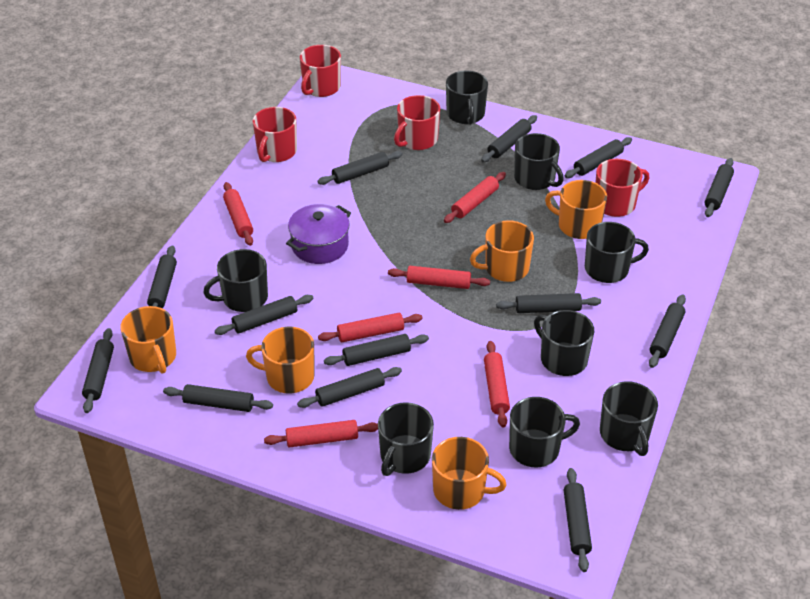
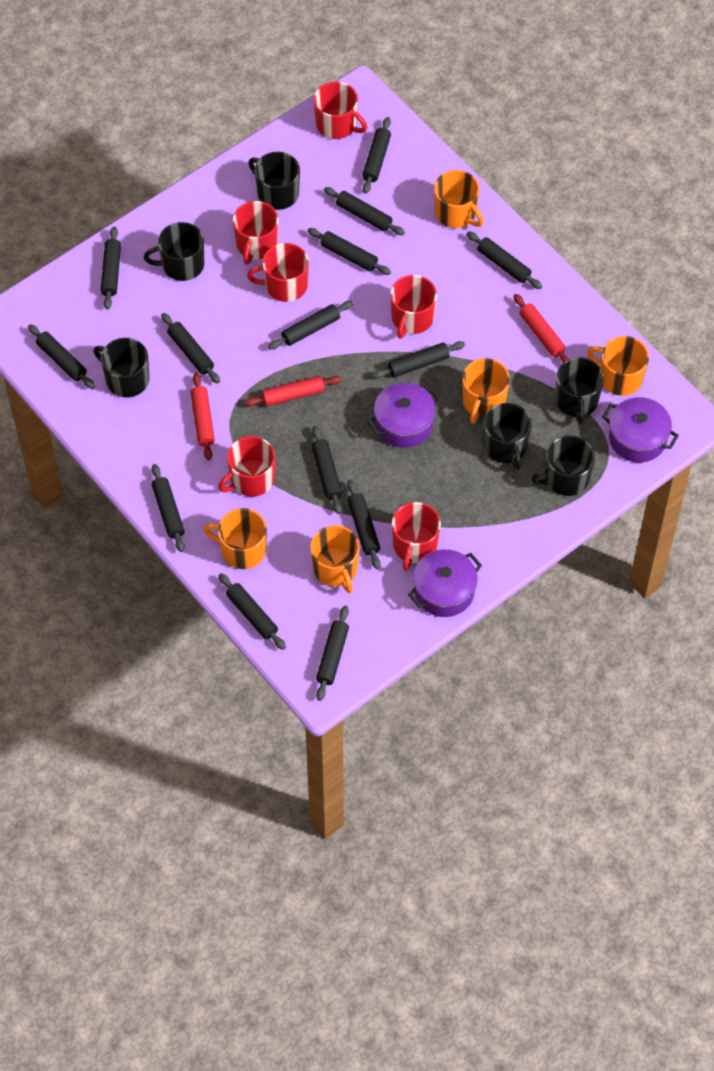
black mug: [203,249,268,312] [378,402,434,476] [446,71,488,125] [509,397,580,467] [514,133,564,190] [534,310,594,376] [585,222,649,283] [600,381,658,456] = 8 -> [93,338,149,397] [144,222,204,281] [248,152,300,210] [484,403,532,470] [532,436,595,496] [555,357,604,425] = 6
black rolling pin: [82,328,114,413] [147,245,177,308] [163,384,273,412] [215,295,314,335] [297,367,402,408] [318,151,402,185] [324,334,429,366] [481,115,537,162] [496,293,601,313] [563,468,592,572] [565,137,632,178] [649,294,686,368] [705,158,734,217] = 13 -> [28,324,95,389] [101,226,121,309] [152,464,185,552] [161,313,220,384] [218,573,286,650] [268,301,353,349] [308,228,391,275] [312,426,342,514] [316,606,349,701] [324,187,405,235] [347,480,381,569] [362,117,391,194] [372,341,465,379] [467,231,542,289] = 14
purple pot: [286,204,351,264] = 1 -> [368,383,442,448] [408,549,482,617] [602,397,679,462] = 3
red mug: [253,107,297,162] [300,45,341,97] [394,95,440,150] [595,159,649,217] = 4 -> [218,436,276,497] [233,201,279,265] [247,243,309,302] [314,81,367,139] [390,275,437,339] [392,502,441,571] = 6
red rolling pin: [223,182,253,246] [264,420,378,448] [318,313,423,342] [388,266,490,289] [444,172,506,223] [484,341,510,427] = 6 -> [190,373,215,460] [245,376,342,407] [514,294,570,363] = 3

